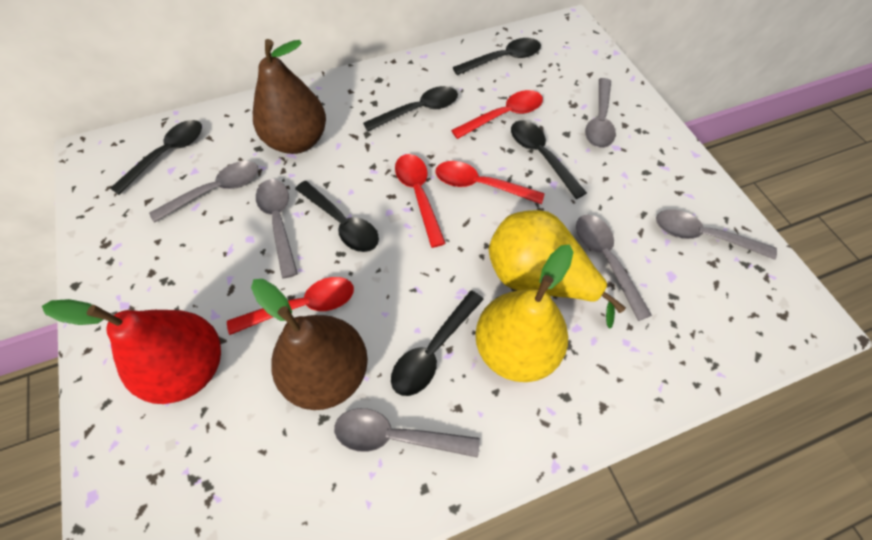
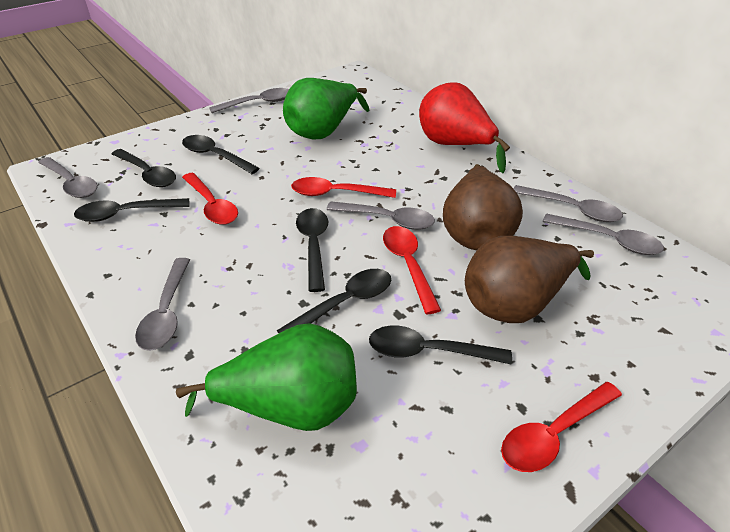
green pear: none = 0 -> [176,323,357,431] [283,78,370,140] = 2
yellow pear: [475,245,573,382] [488,210,626,329] = 2 -> none = 0

